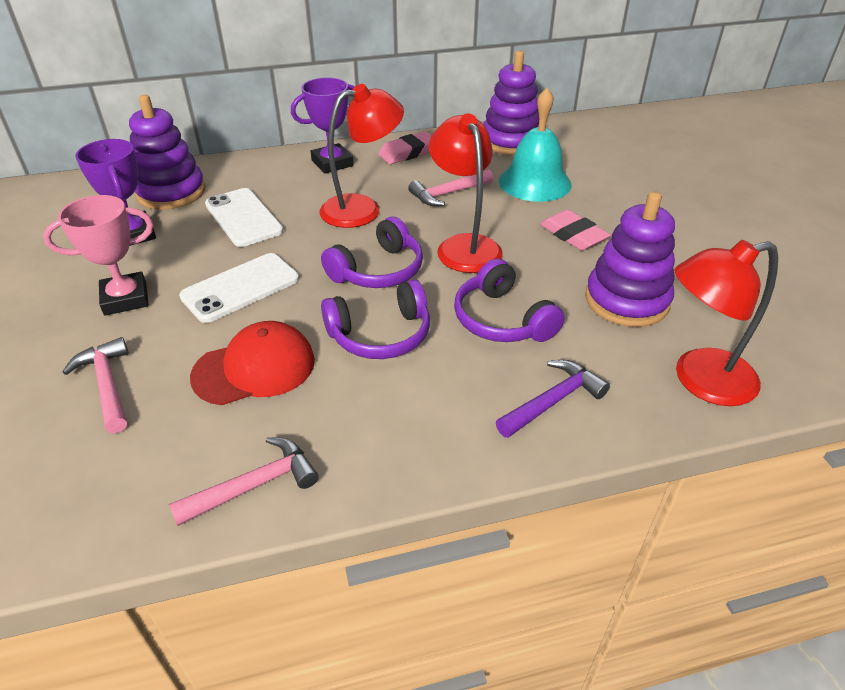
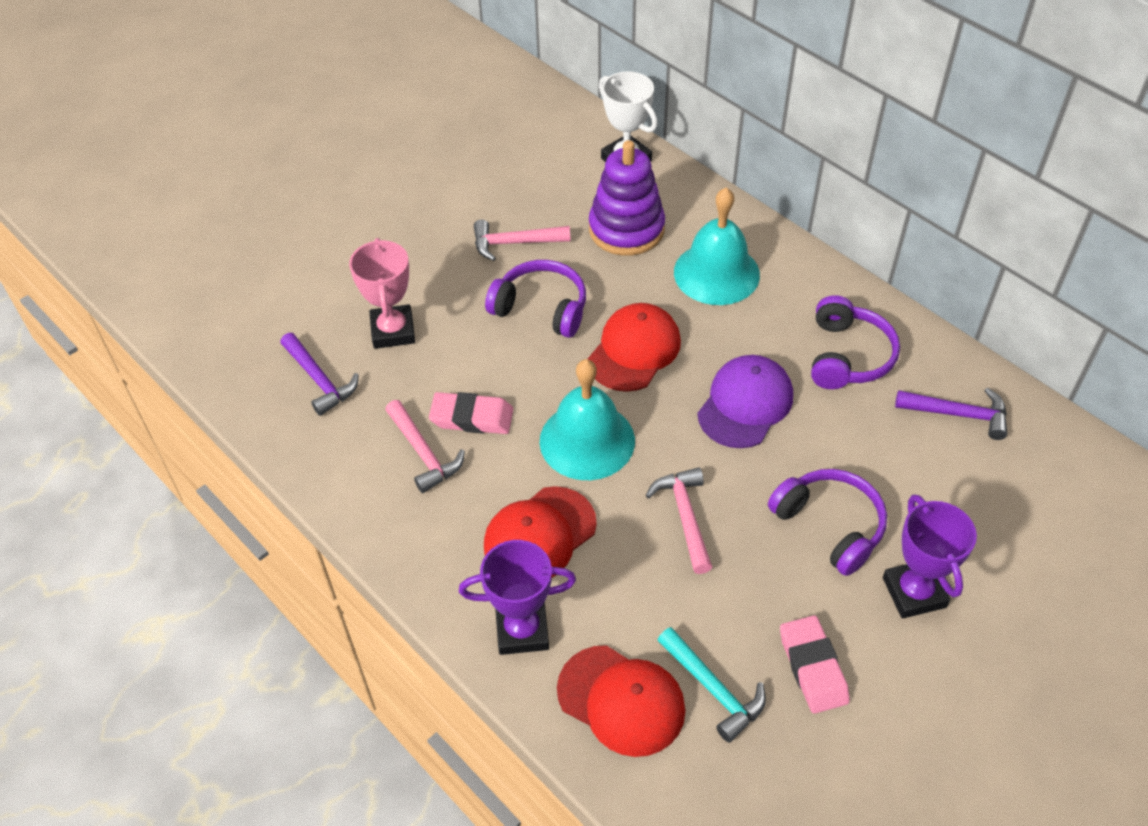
purple cap: none = 0 -> [697,355,793,448] = 1
purple hammer: [496,360,610,438] = 1 -> [280,333,359,416] [895,388,1007,440] = 2
purple stacking toy: [129,95,206,210] [483,51,539,155] [585,192,675,327] = 3 -> [589,140,665,256] = 1
red cap: [190,321,315,405] = 1 -> [484,486,597,578] [557,645,685,757] [588,303,681,392] = 3
red lamp: [319,84,404,228] [429,114,503,273] [674,240,778,406] = 3 -> none = 0
turquoise bell: [499,88,572,202] = 1 -> [540,359,635,480] [674,187,760,305] = 2
turquoise hammer: none = 0 -> [658,627,766,743] = 1
white phone: [179,253,299,323] [205,188,284,247] = 2 -> none = 0
white trophy: none = 0 -> [599,71,658,162] = 1

